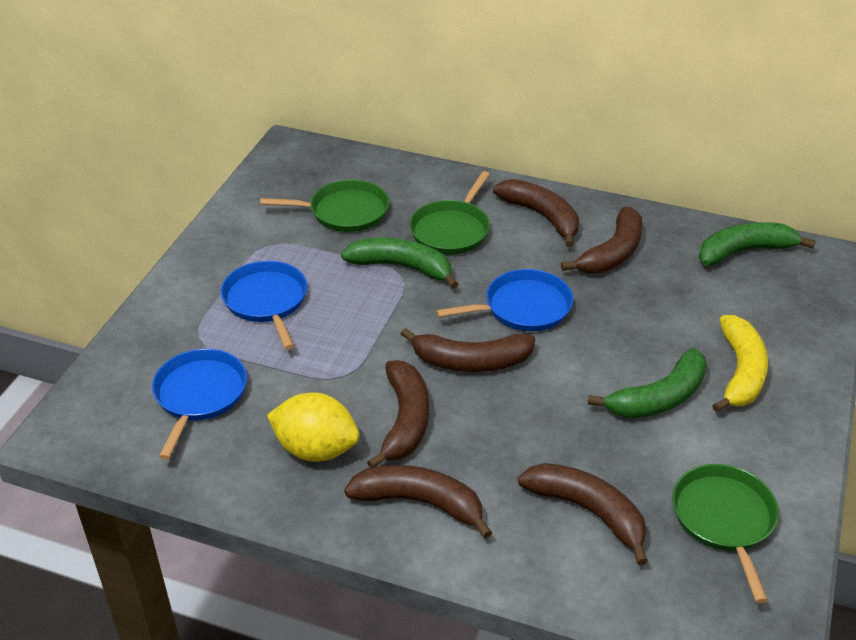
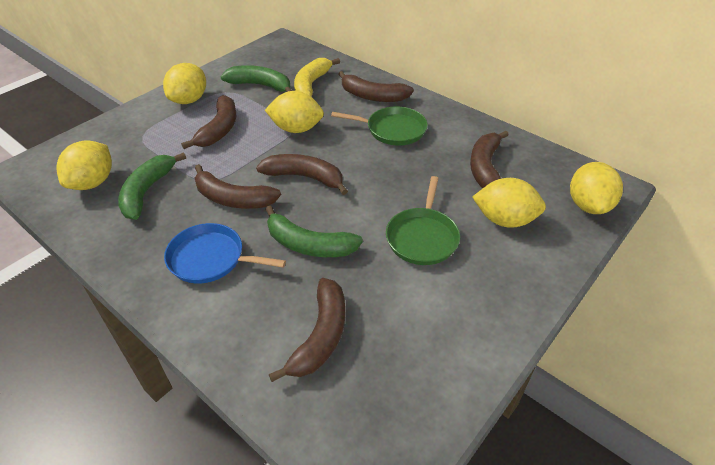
blue pan: [152,348,247,460] [221,261,307,350] [436,269,573,331] = 3 -> [164,223,286,283] = 1
green pan: [260,180,389,232] [409,171,490,255] [672,464,779,603] = 3 -> [331,106,428,146] [386,176,460,265] = 2
yellow lemon: [267,392,359,462] = 1 -> [56,140,112,190] [163,63,206,104] [265,91,324,133] [472,178,546,228] [570,162,623,214] = 5

